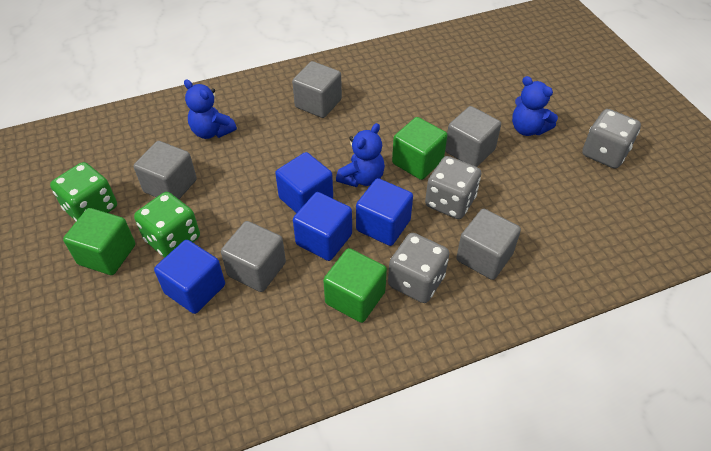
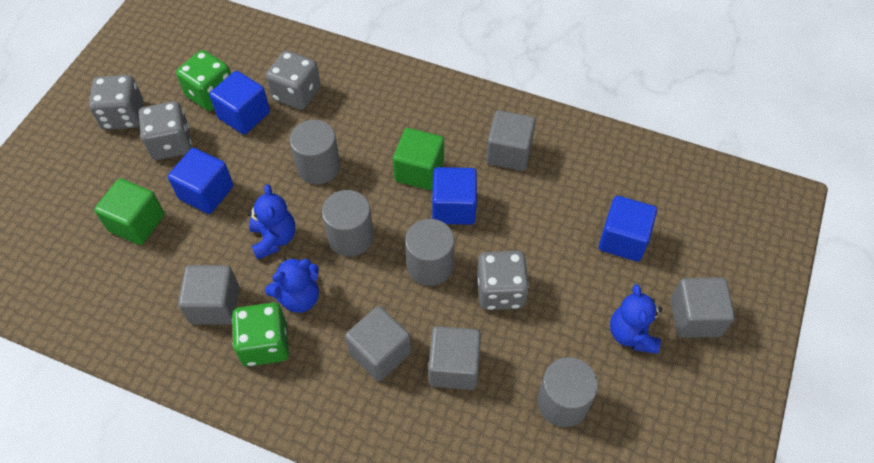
green cube: [63,208,135,275] [323,248,387,323] [392,117,447,180] = 3 -> [94,178,165,245] [393,128,444,190] = 2
grey cylinder: none = 0 -> [290,120,340,185] [322,190,374,256] [405,219,454,286] [537,357,598,427] = 4
grey dice: [388,233,449,303] [425,156,481,219] [582,109,641,169] = 3 -> [89,75,143,130] [139,101,192,160] [266,51,321,110] [477,251,529,310] = 4

